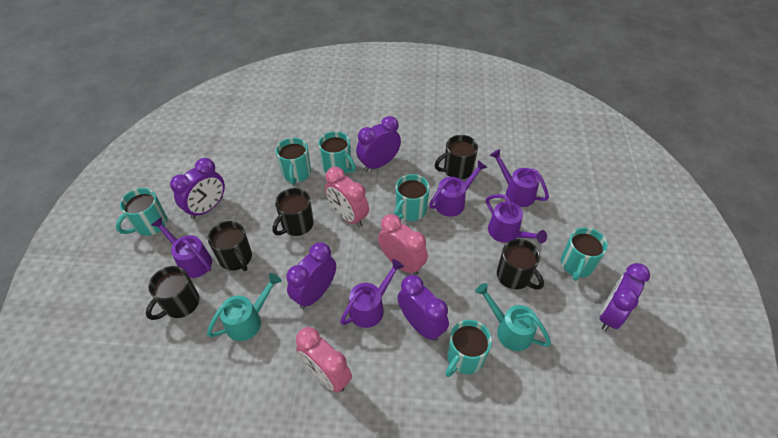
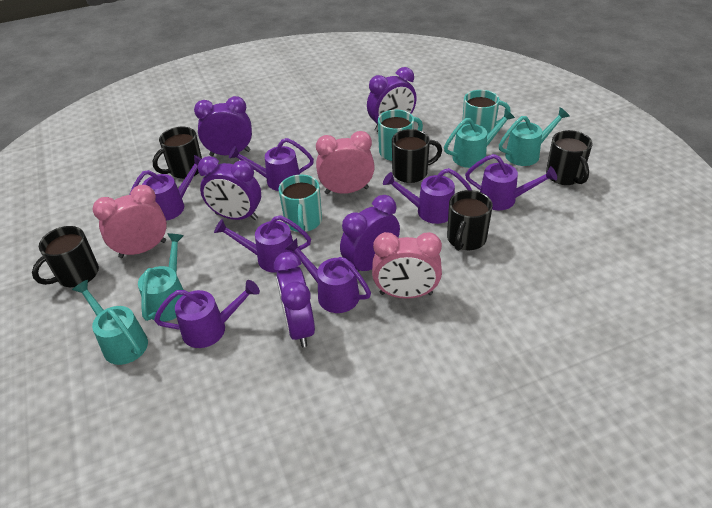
purple watering can: [151,217,212,278] [340,259,404,328] [429,160,487,217] [486,194,547,243] [490,149,549,207] = 5 -> [129,155,201,221] [154,280,260,348] [214,215,311,273] [229,138,314,191] [285,238,371,313] [383,168,472,224] [465,154,557,210] = 7
turquoise mug: [116,188,167,236] [276,138,311,185] [318,131,356,174] [394,174,430,221] [445,320,492,377] [561,227,608,281] = 6 -> [279,175,322,232] [378,110,423,161] [462,90,511,135] = 3
turquoise watering can: [207,273,281,341] [475,283,551,351] = 2 -> [72,280,148,365] [138,233,184,322] [444,109,515,168] [499,107,570,166] = 4

